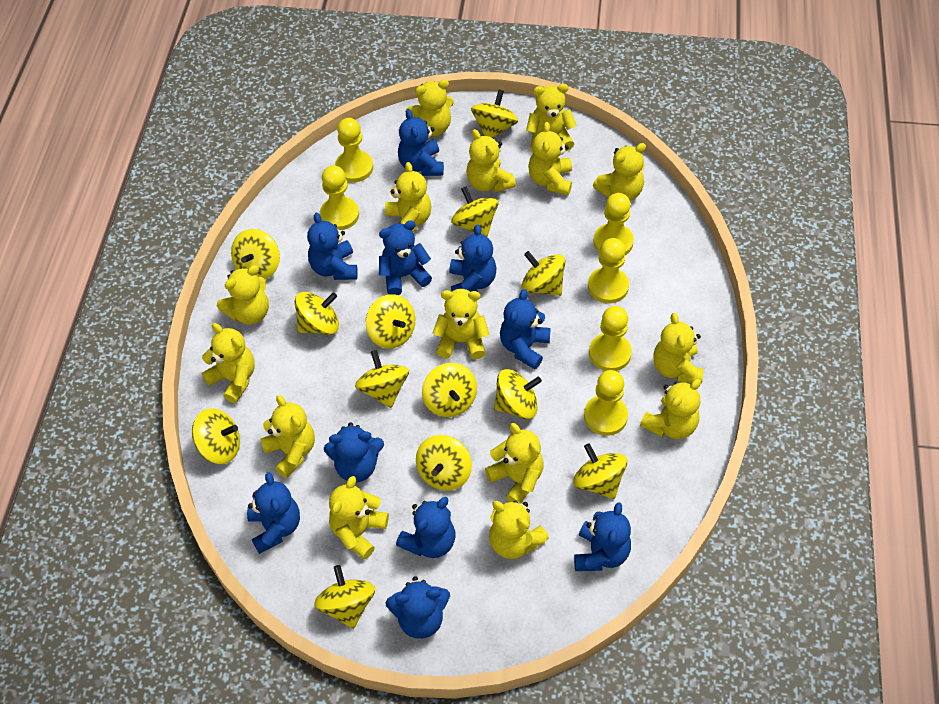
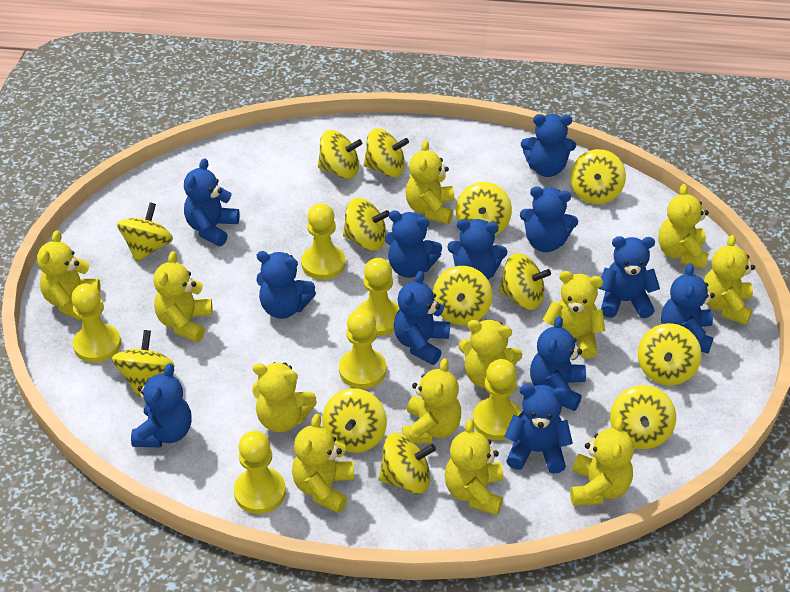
blue teddy bear: [247,472,300,554] [307,213,358,280] [324,422,384,482] [379,221,432,295] [385,576,450,639] [396,497,456,558] [398,109,444,176] [449,224,496,292] [500,289,551,369] [574,502,631,571] = 10 -> [131,363,192,447] [184,158,240,246] [256,251,316,319] [385,210,442,278] [394,271,450,365] [447,219,507,280] [504,384,573,474] [520,187,578,252] [521,114,576,177] [530,316,586,411] [599,236,660,318] [661,263,715,354] = 12
yellow teddy bear: [201,323,255,403] [217,265,269,325] [260,395,315,478] [329,476,389,560] [385,162,431,232] [405,80,454,136] [433,289,489,359] [466,129,516,193] [485,423,543,504] [489,500,549,559] [526,84,577,152] [528,122,572,195] [593,143,646,201] [640,379,701,439] [653,313,703,384] = 15 -> [37,230,100,321] [153,251,213,342] [253,362,317,432] [292,414,354,513] [402,358,461,444] [405,140,454,224] [445,419,503,515] [458,320,522,388] [543,271,605,358] [570,417,634,506] [659,184,709,269] [704,235,755,325] = 12

